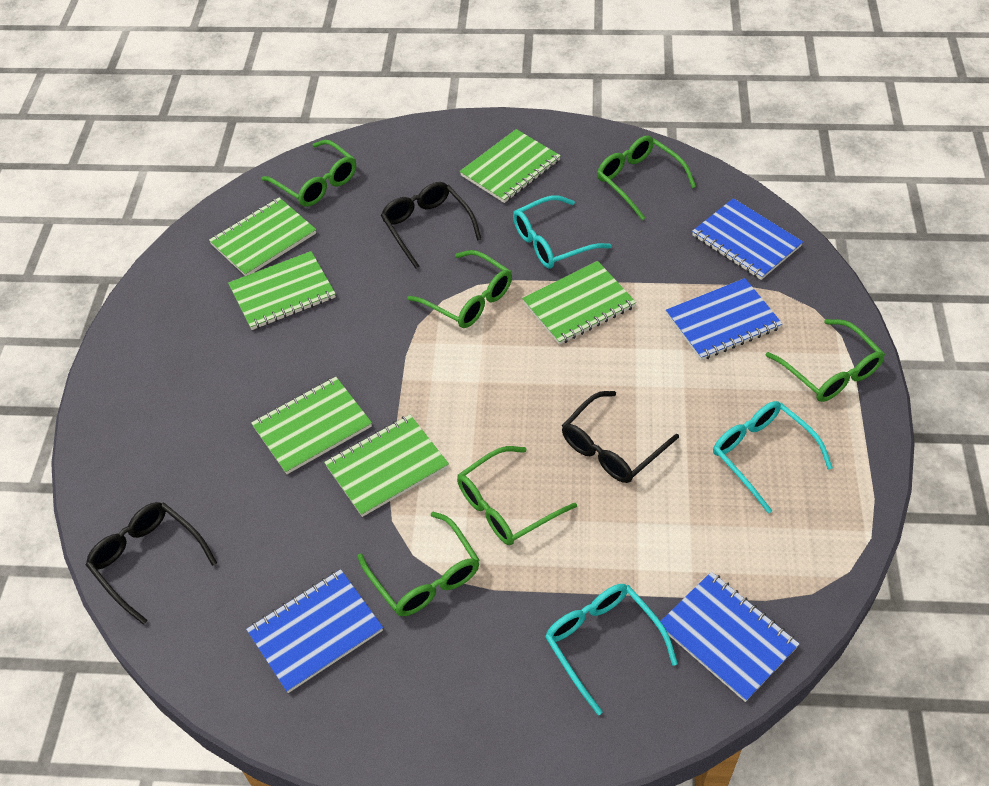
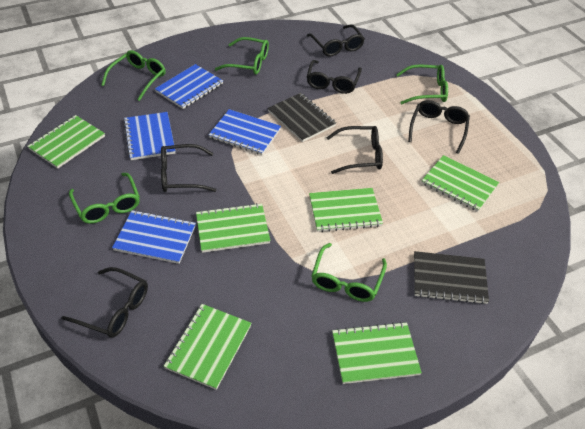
black glasses: [86,502,217,625] [381,182,481,269] [562,391,679,483] = 3 -> [61,267,148,338] [161,144,216,192] [307,25,365,57] [307,60,362,94] [326,126,383,174] [408,100,470,154] = 6
black notebook: none = 0 -> [268,93,336,142] [414,251,489,304] = 2
green glasses: [261,140,356,207] [358,512,479,616] [407,250,512,328] [457,446,577,545] [597,135,696,220] [765,319,885,402] = 6 -> [69,173,140,224] [102,50,166,101] [215,37,269,75] [311,243,387,302] [396,65,448,104] = 5
turquoise glasses: [513,195,612,268] [545,584,678,715] [713,401,833,513] = 3 -> none = 0

